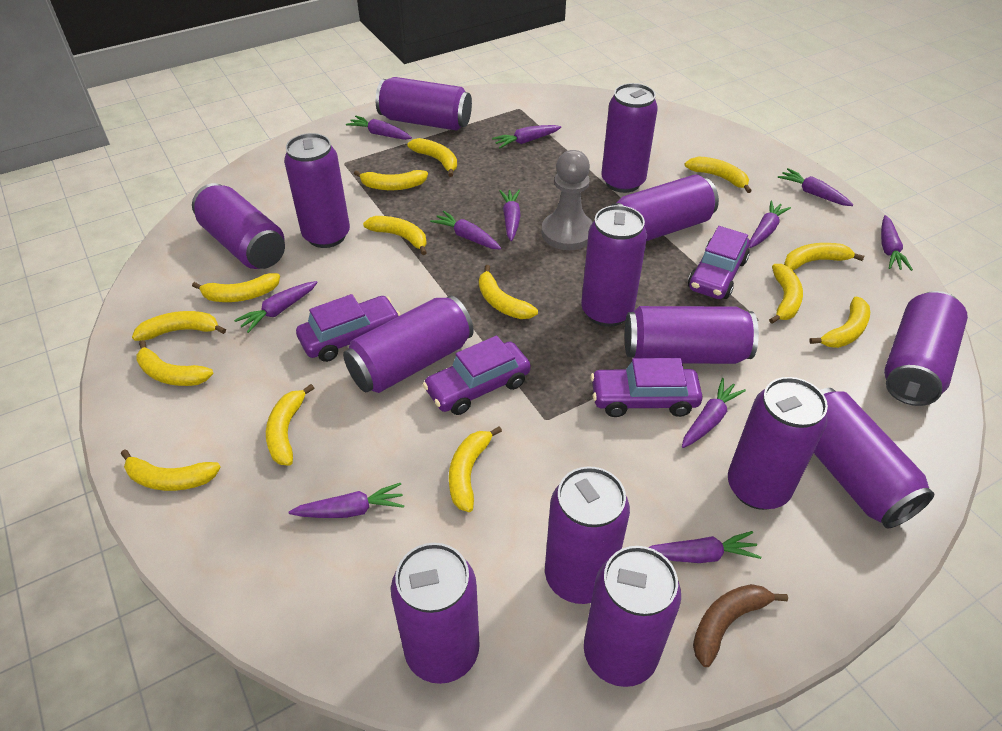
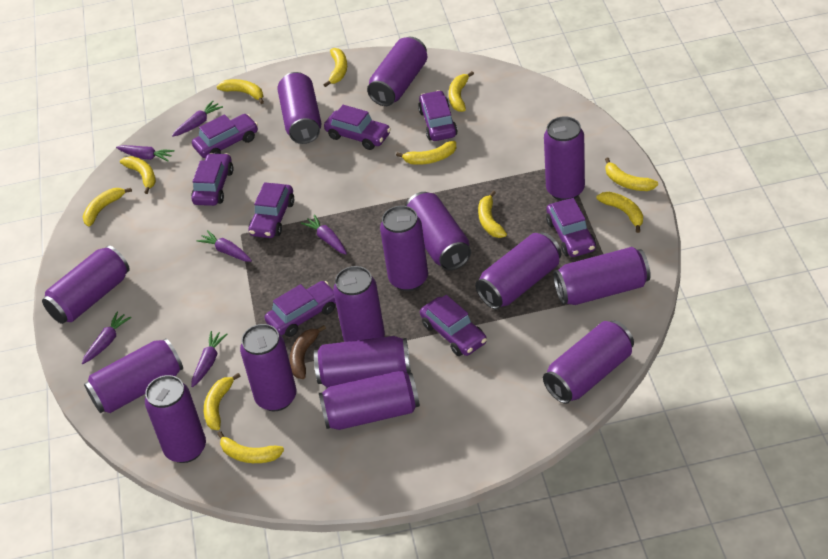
grey pawn: [542,150,593,250] = 1 -> none = 0
purple can: [192,183,285,269] [284,133,350,248] [343,295,474,393] [376,77,472,131] [391,543,480,684] [545,466,630,604] [581,205,647,327] [584,546,681,687] [601,83,658,193] [611,174,719,241] [625,306,759,364] [728,377,828,510] [814,388,934,528] [884,291,968,406] = 14 -> [42,245,130,324] [84,338,183,413] [145,375,206,463] [240,324,297,411] [277,72,322,144] [314,336,411,388] [319,370,420,430] [333,266,385,342] [367,37,427,106] [380,206,428,291] [405,192,471,270] [475,232,561,309] [543,320,634,404] [544,116,585,201] [553,247,651,305] = 15
purple car: [296,294,400,362] [423,336,531,415] [591,358,702,417] [688,226,750,299] = 4 -> [191,153,234,206] [192,114,258,158] [248,182,294,238] [264,281,336,337] [324,105,391,150] [418,90,458,141] [420,295,487,356] [546,198,596,257] = 8
purple carrot: [234,281,318,333] [289,483,404,518] [346,116,412,140] [430,211,501,250] [492,125,561,148] [499,190,521,241] [648,531,761,563] [682,378,746,448] [749,201,791,248] [778,168,853,206] [881,215,913,271] = 11 -> [82,312,132,364] [116,145,175,162] [172,101,223,137] [191,331,228,387] [196,230,252,262] [301,214,347,254] = 6
yellow banana: [121,449,221,491] [132,311,226,341] [137,340,214,386] [192,273,280,302] [266,384,314,466] [354,170,428,190] [363,216,427,255] [407,138,457,177] [449,426,502,512] [479,265,538,319] [684,156,752,193] [769,264,803,324] [784,243,864,270] [809,296,870,348] = 14 -> [83,188,132,227] [120,156,156,194] [204,373,240,430] [216,79,264,104] [217,431,284,463] [324,48,347,87] [396,141,456,165] [449,71,474,112] [478,191,507,238] [597,192,643,233] [605,158,658,191] = 11

